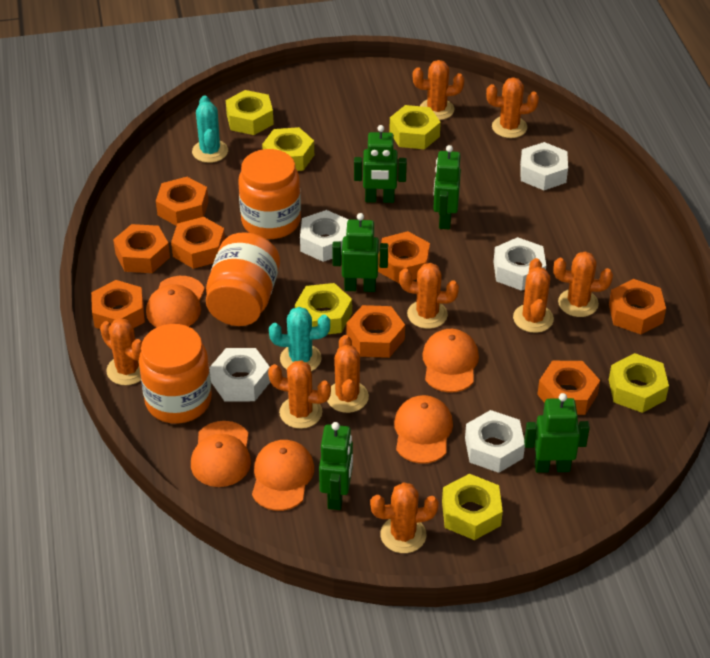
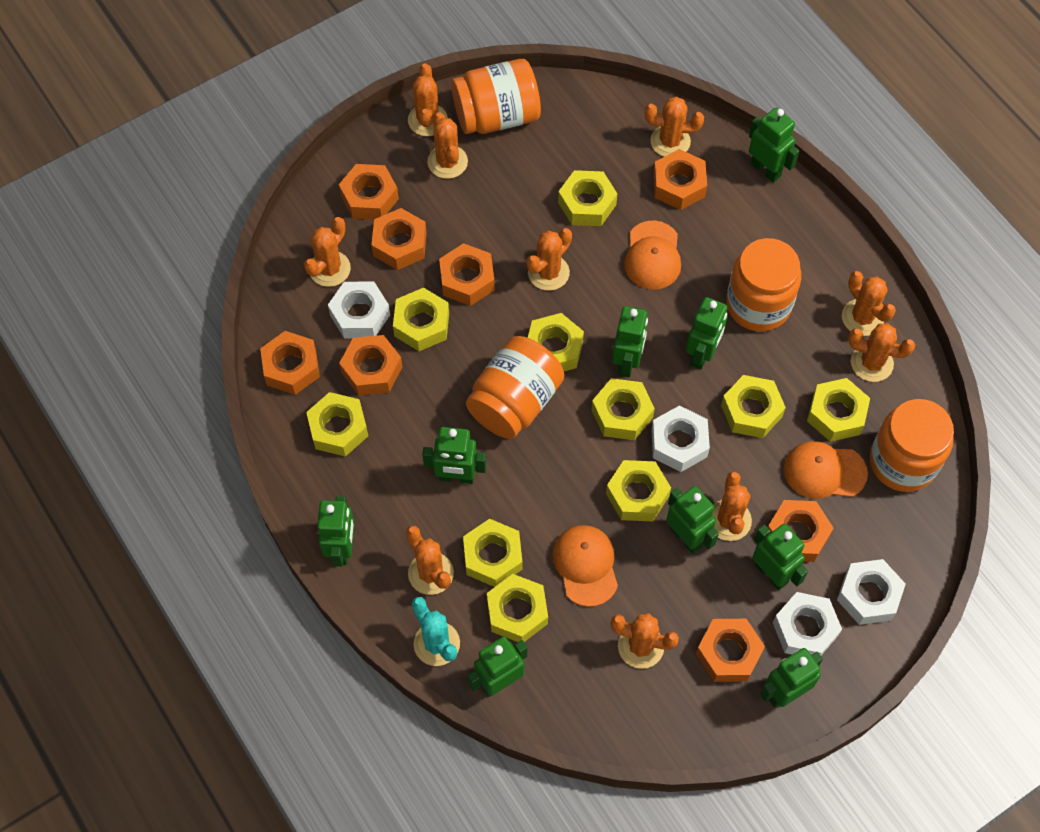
green robot: [319,422,353,510] [332,213,388,292] [354,125,407,203] [433,145,461,229] [524,393,590,473] = 5 -> [317,496,355,567] [422,427,486,484] [467,637,528,697] [612,306,648,377] [666,486,719,554] [686,297,728,370] [749,108,799,183] [752,524,808,591] [760,648,823,708] = 9
orange cactus: [100,318,142,385] [268,360,331,429] [327,335,369,413] [370,482,439,553] [399,263,459,329] [413,60,464,120] [486,77,539,138] [513,258,554,333] [554,251,613,317] = 9 -> [304,217,351,287] [406,526,454,595] [408,63,448,136] [427,112,468,179] [527,228,572,291] [610,613,679,669] [645,97,704,157] [712,472,752,541] [842,271,896,336] [848,323,915,382] = 10
orange cap: [146,276,205,327] [191,421,251,487] [252,440,314,511] [394,395,453,464] [422,329,479,393] = 5 -> [553,525,618,607] [624,220,681,290] [784,441,868,499] = 3
orange jar: [139,324,212,424] [206,232,280,326] [238,149,301,239] = 3 -> [451,59,541,134] [466,336,564,439] [726,238,801,332] [870,399,954,492] = 4
turquoise cactus: [192,95,228,163] [269,307,330,371] = 2 -> [412,597,460,666] = 1
white nut: [209,348,270,402] [300,210,349,262] [465,410,525,473] [494,237,546,291] [520,142,568,190] = 5 -> [328,282,390,339] [651,405,710,472] [773,592,842,655] [837,559,906,625] = 4
yellow nut: [226,90,274,135] [262,127,314,171] [295,283,352,334] [389,105,441,149] [442,474,503,540] [609,353,669,413] = 6 -> [306,392,368,457] [393,288,449,351] [463,519,522,587] [487,574,548,642] [528,313,584,371] [558,170,617,226] [591,378,655,440] [606,460,671,521] [721,375,786,438] [807,378,870,442] = 10

